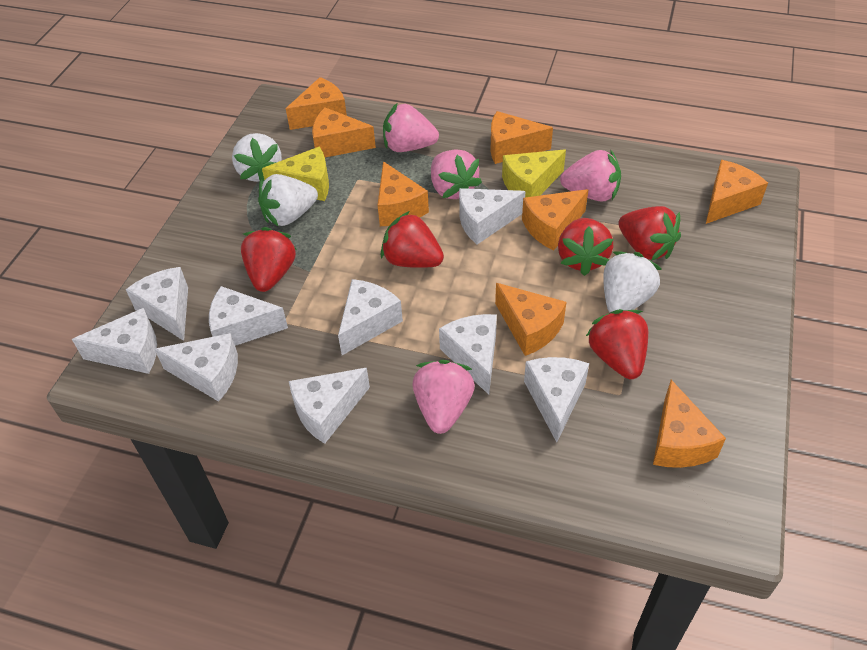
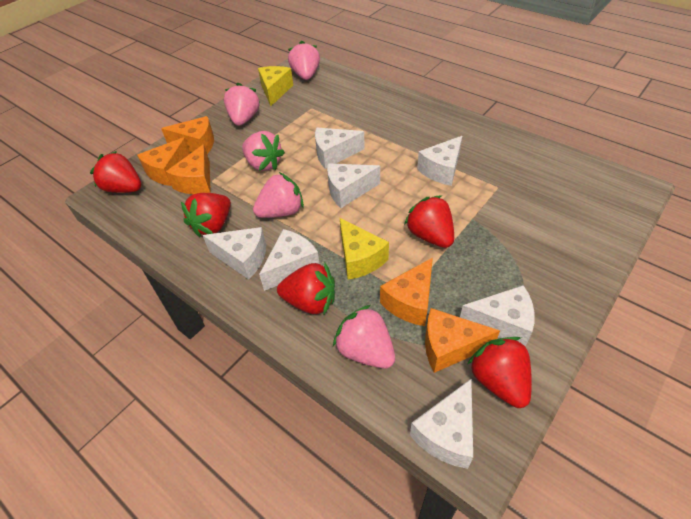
orange cheese: [286,77,347,130] [312,107,376,157] [378,161,429,226] [490,111,553,164] [495,283,566,356] [522,189,589,251] [653,380,726,468] [706,160,768,224] = 8 -> [137,137,191,186] [161,116,214,154] [166,144,211,194] [380,258,433,326] [425,308,500,373] = 5
pink strawberry: [383,103,439,152] [413,360,475,434] [431,149,482,199] [560,150,621,202] = 4 -> [224,83,260,126] [242,131,285,171] [253,172,304,218] [288,41,320,80] [333,305,395,369] = 5
white cheese: [72,308,157,374] [126,267,188,341] [155,333,238,402] [209,286,288,346] [289,368,370,444] [338,279,403,355] [439,314,497,395] [459,188,526,244] [524,357,589,442] = 9 -> [203,227,266,280] [259,229,320,291] [315,128,365,169] [327,163,380,208] [410,379,473,469] [417,136,462,186] [460,285,535,346] = 7
white strawberry: [232,133,282,182] [258,174,318,227] [603,251,661,313] = 3 -> none = 0

